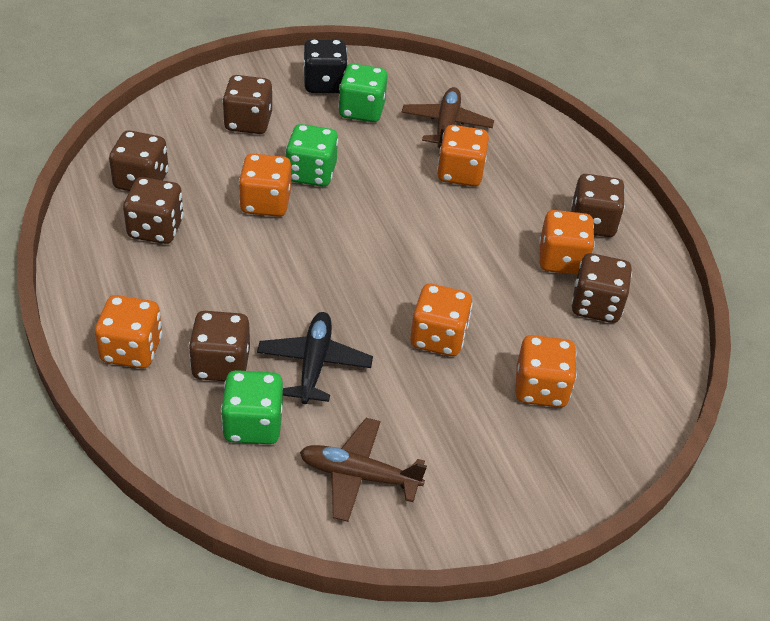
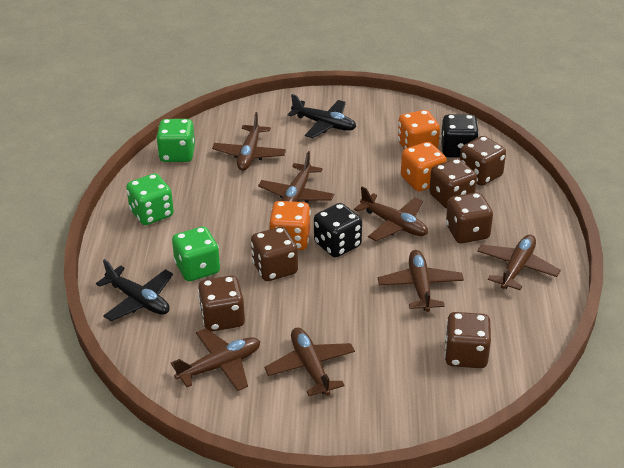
black dice: [303,39,348,93] = 1 -> [314,203,362,258] [441,114,479,158] = 2
black plane: [257,312,373,404] = 1 -> [96,259,173,321] [287,94,356,138] = 2
brown plane: [300,418,427,522] [401,87,494,148] = 2 -> [171,328,260,391] [212,112,286,171] [258,151,334,203] [264,328,355,396] [354,186,428,241] [378,250,464,312] [477,235,561,290] = 7
orange dice: [95,295,163,369] [239,154,291,217] [410,284,473,356] [437,125,489,187] [516,335,577,408] [539,210,595,275] = 6 -> [269,201,311,250] [398,110,440,149] [401,142,447,191] = 3

